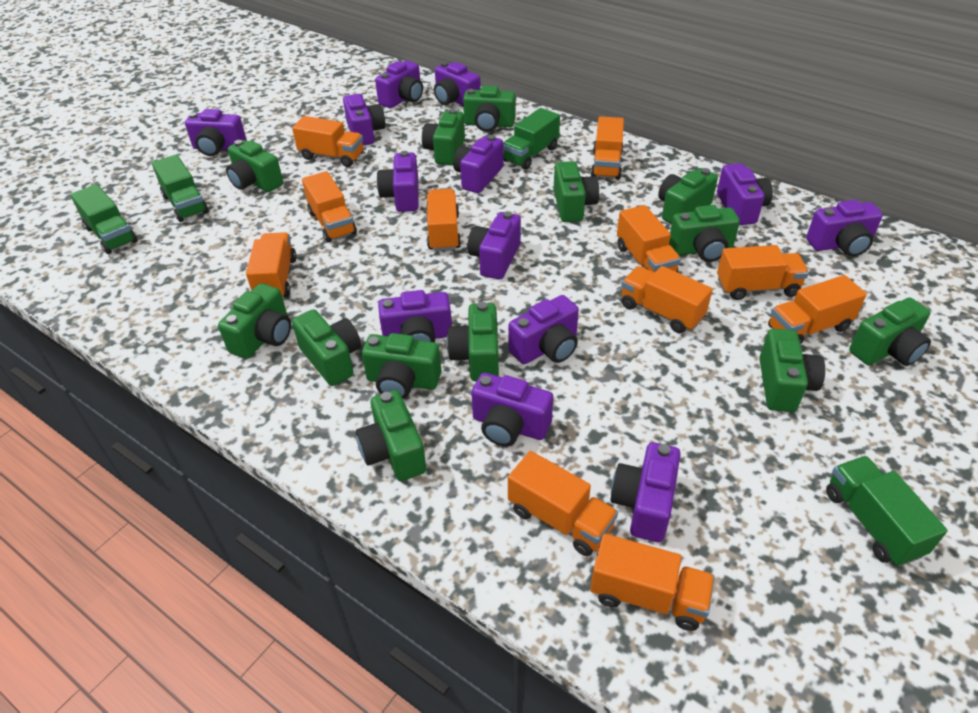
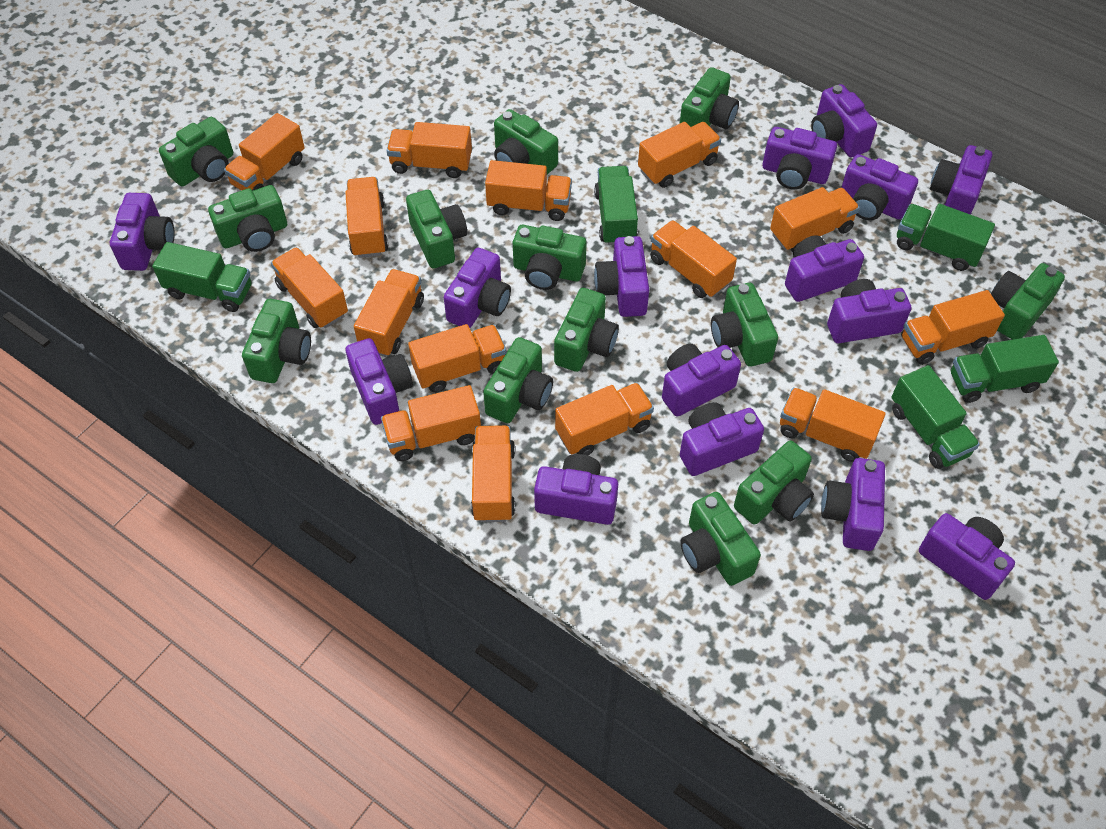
green truck: [70,184,137,254] [152,154,209,222] [503,108,560,170] [826,456,948,567] = 4 -> [152,242,252,312] [594,166,638,245] [891,365,980,469] [897,204,995,271] [951,335,1059,403] = 5
orange truck: [246,232,297,297] [292,116,363,167] [302,171,357,242] [426,189,461,251] [508,451,618,556] [590,534,715,631] [591,117,624,180] [617,205,681,273] [621,266,713,333] [717,245,809,300] [768,275,867,344] = 11 -> [224,113,305,191] [271,247,348,328] [345,177,388,258] [354,269,424,357] [381,385,481,461] [386,122,472,178] [408,324,506,393] [471,425,515,522] [485,160,572,221] [555,383,654,455] [638,122,721,188] [650,220,737,298] [770,187,860,252] [780,388,885,462] [901,290,1005,365] = 15
purple camera: [185,109,247,156] [343,94,386,146] [375,61,423,108] [377,151,419,212] [378,290,452,342] [434,62,481,105] [453,135,503,193] [467,211,521,279] [471,373,553,446] [508,295,579,364] [610,442,681,542] [717,163,773,225] [806,200,883,257] = 13 -> [110,193,175,271] [346,338,413,425] [444,248,511,328] [534,454,618,525] [594,236,649,317] [662,344,741,416] [680,402,764,476] [762,127,837,190] [785,235,864,302] [811,84,877,157] [821,458,885,551] [827,279,911,343] [841,154,918,221] [919,513,1015,600] [930,145,992,215] = 15

